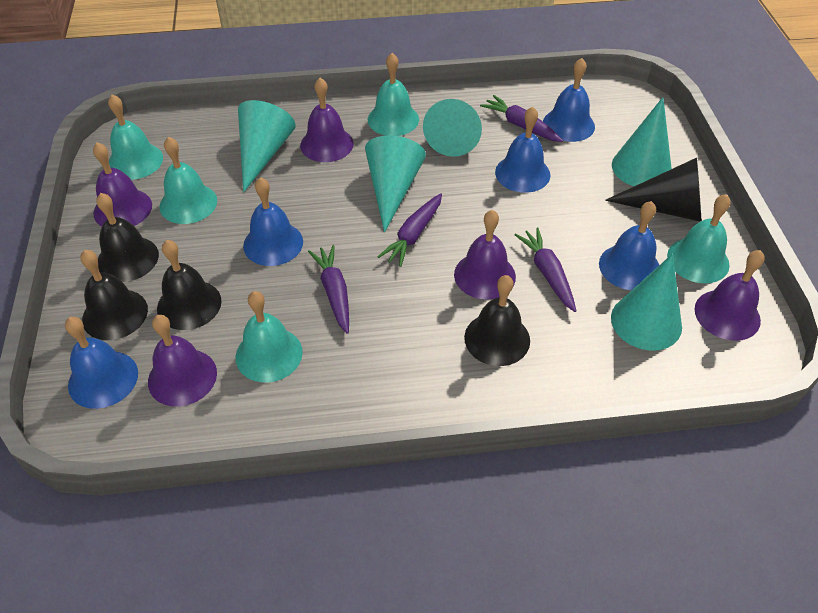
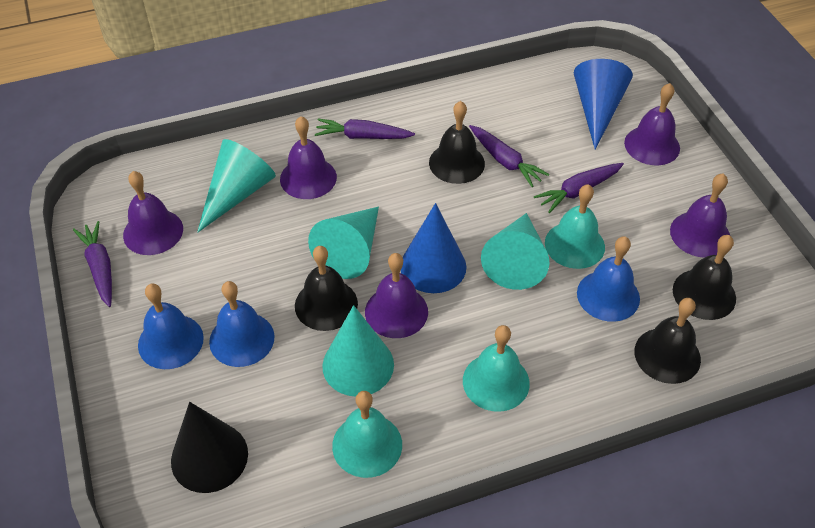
blue bell: [65,317,138,409] [243,177,303,266] [495,107,550,193] [543,58,595,142] [599,201,659,290] = 5 -> [138,284,204,369] [209,281,275,367] [577,236,640,322] = 3
blue cone: none = 0 -> [401,203,466,293] [574,59,633,149] = 2
turquoise bell: [108,94,163,180] [159,137,217,224] [236,291,303,383] [368,53,419,136] [667,194,731,283] = 5 -> [332,391,402,478] [463,325,530,412] [545,184,605,269] = 3
turquoise cone: [238,100,296,192] [365,135,426,232] [423,99,482,157] [611,254,682,351] [612,97,672,186] = 5 -> [197,139,276,233] [308,207,379,279] [322,305,394,397] [481,213,549,290] = 4

